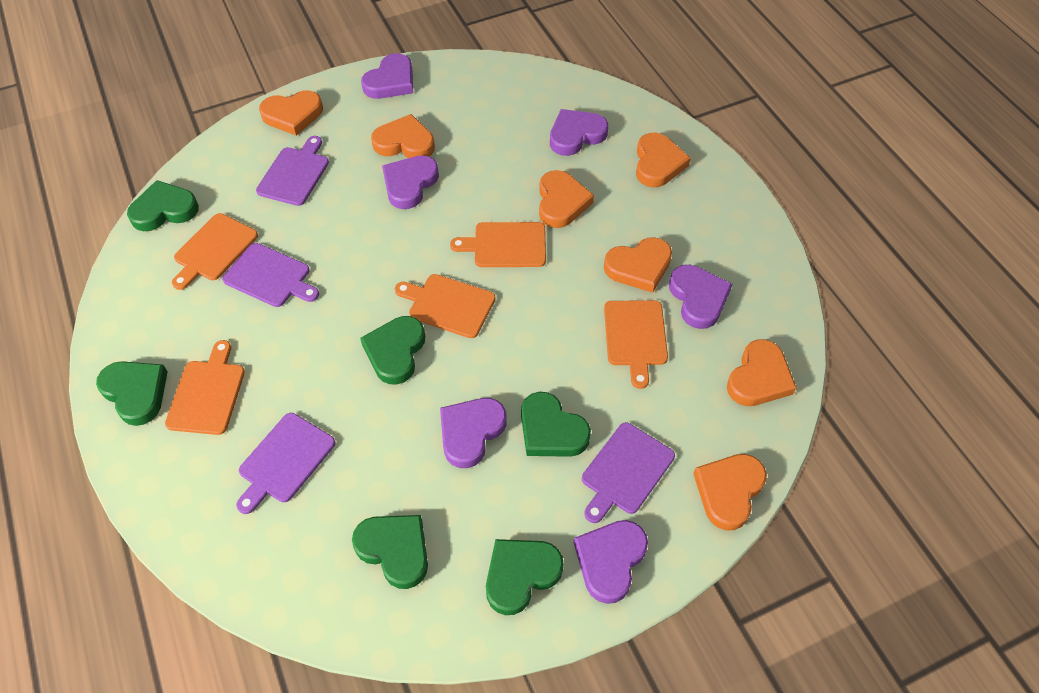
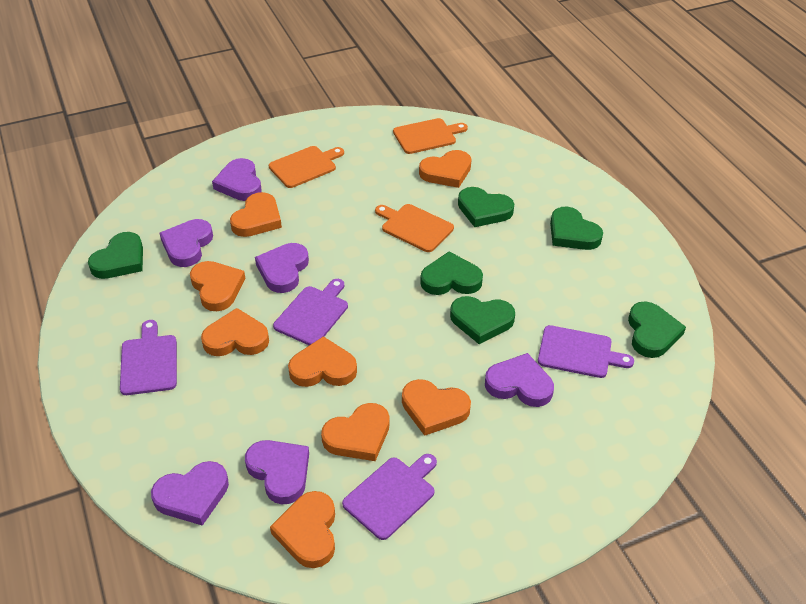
orange cutting board: [165,340,245,435] [172,213,258,290] [395,274,496,338] [450,222,546,267] [604,300,668,389] = 5 -> [269,146,344,188] [375,204,454,252] [393,118,468,154] = 3
orange heart: [259,90,323,136] [371,114,435,158] [539,170,594,228] [604,237,672,293] [636,132,691,187] [693,454,767,531] [727,339,797,406] = 7 -> [190,261,246,311] [201,308,269,356] [230,192,282,237] [270,491,335,568] [288,336,357,387] [321,403,390,461] [402,379,471,436] [419,150,472,188] = 8

